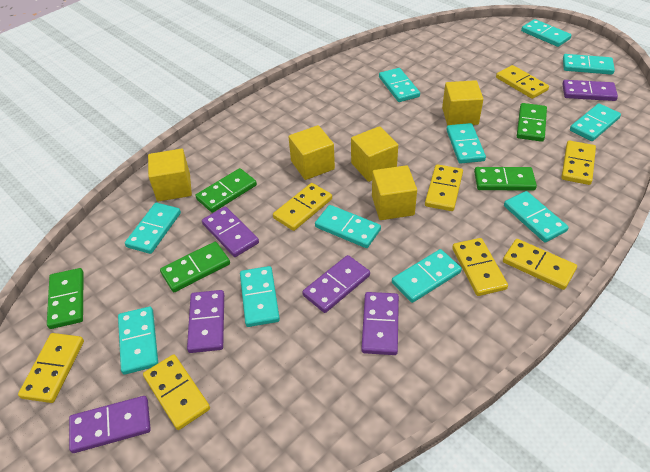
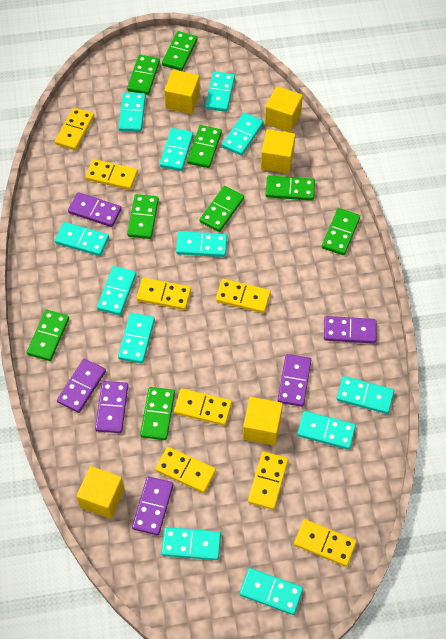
green domino: [47,268,84,329] [160,242,230,292] [195,168,257,213] [474,167,537,191] [517,103,547,142] = 5 -> [27,310,69,361] [127,55,160,95] [127,194,159,239] [140,387,175,440] [162,31,198,71] [187,125,222,168] [200,186,244,232] [265,176,315,201] [322,208,360,255] = 9
turquoise domino: [118,307,158,375] [125,203,181,254] [240,266,280,327] [315,205,381,248] [379,68,420,102] [392,249,462,303] [446,123,486,164] [504,191,568,242] [521,19,571,47] [563,54,615,75] [570,103,621,141] = 11 -> [55,222,109,256] [97,266,136,315] [118,92,146,132] [118,313,155,364] [160,128,193,171] [161,527,221,560] [176,231,227,257] [205,72,235,112] [222,113,264,156] [240,568,303,615] [297,411,356,450] [337,376,394,414] = 12

